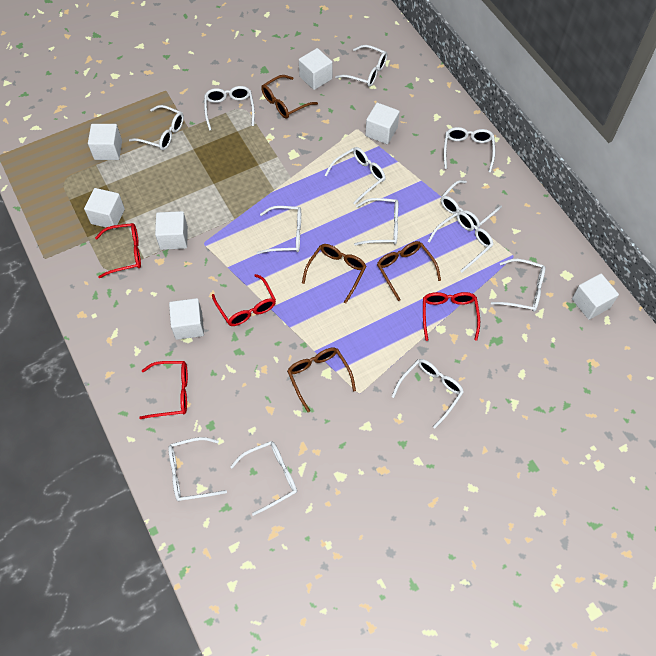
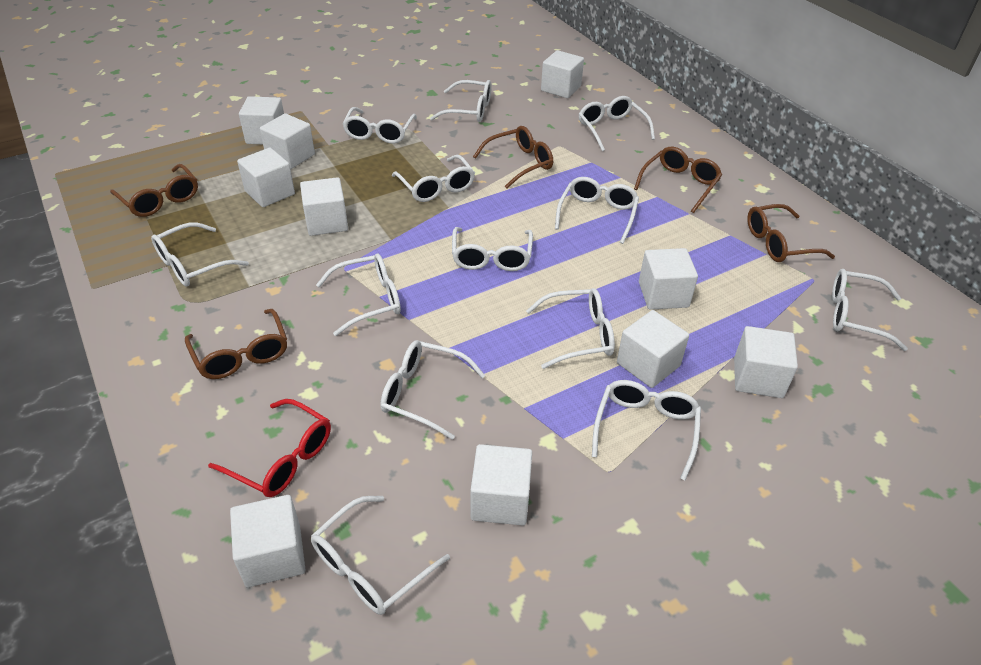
brown glasses: [261,75,318,118] [287,348,356,412] [302,244,366,303] [377,241,441,301] = 4 -> [110,164,198,217] [185,309,287,379] [473,126,553,189] [634,147,722,213] [747,204,835,262] = 5
red glasses: [95,223,141,278] [139,361,188,419] [212,274,276,326] [423,292,480,341] = 4 -> [208,399,331,497] = 1
white cube: [84,188,125,229] [88,124,122,160] [155,211,188,250] [169,298,204,340] [299,48,332,90] [365,103,400,144] [572,274,619,320] = 7 -> [230,495,305,587] [237,148,295,207] [239,96,284,144] [260,113,315,169] [300,177,348,236] [471,444,532,526] [541,50,584,98] [617,310,689,388] [639,248,698,310] [734,326,798,398] = 10

